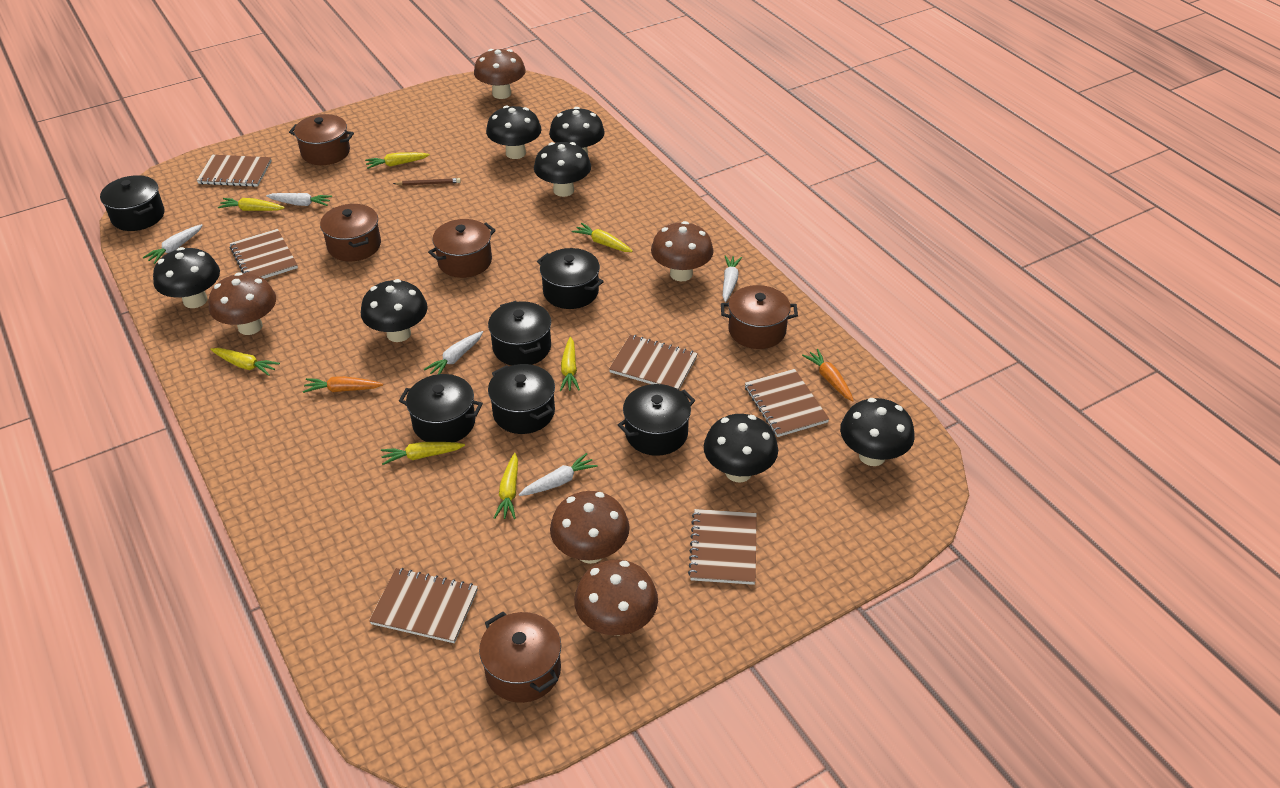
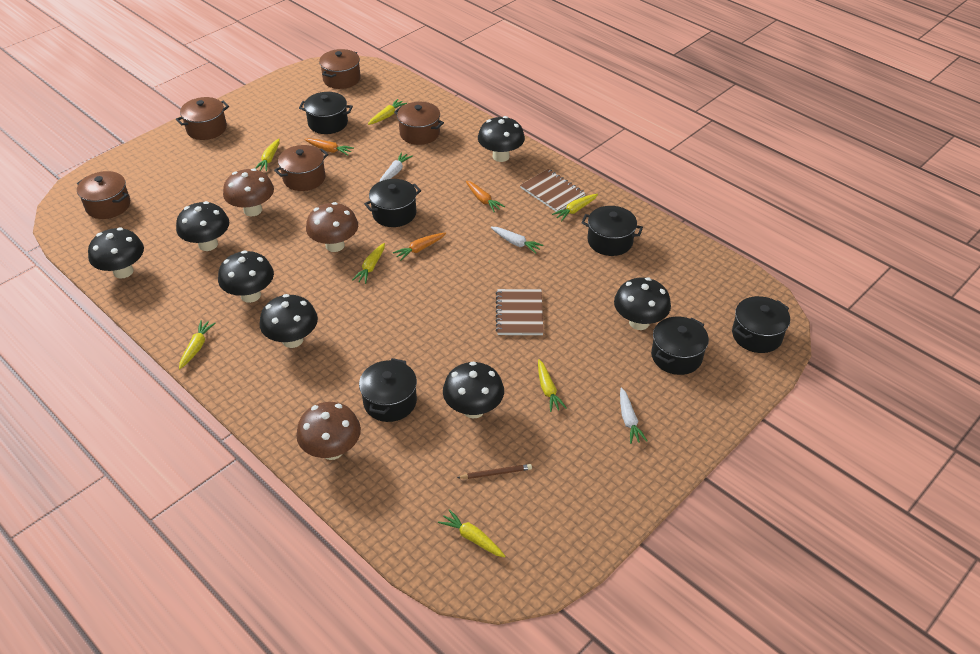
brown mushroom: [209,272,276,335] [474,49,526,99] [550,491,630,564] [574,559,658,636] [651,221,714,281] = 5 -> [223,168,274,216] [296,402,361,460] [306,202,358,252] = 3
brown notebook: [197,155,272,187] [230,229,298,279] [369,568,478,643] [609,335,698,390] [688,509,757,585] [745,369,829,437] = 6 -> [496,289,544,335] [520,169,586,212] = 2
orange carrot: [303,376,383,393] [802,349,854,401] = 2 -> [304,138,354,155] [393,233,446,261] [466,181,505,212] = 3
white carrot: [143,224,203,264] [266,193,332,206] [424,331,483,374] [519,453,598,496] [723,255,742,302] = 5 -> [380,152,413,181] [491,227,543,254] [620,388,647,444] = 3

